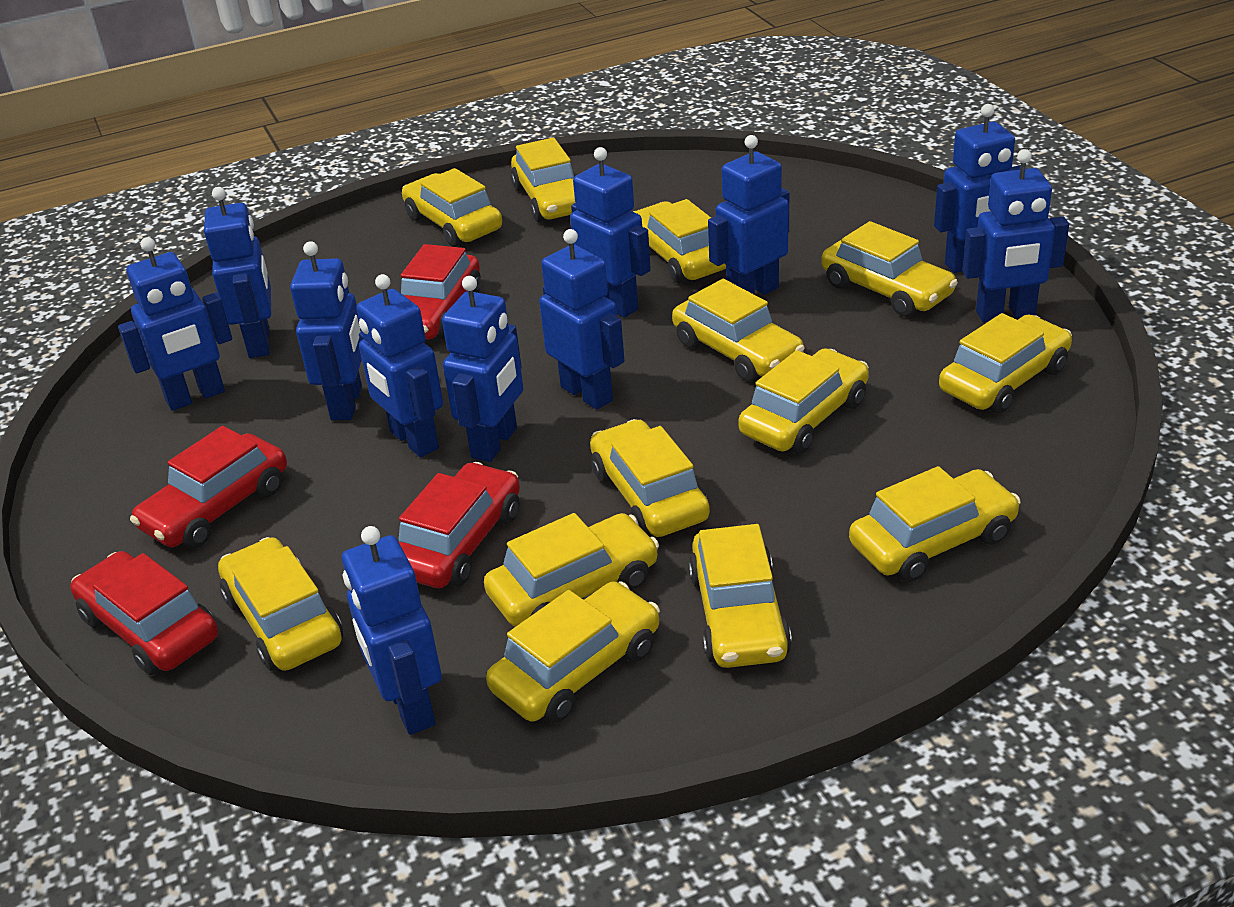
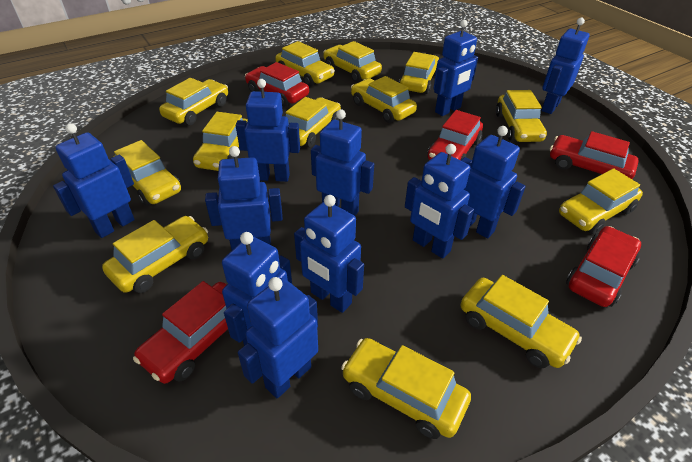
red car: [70,551,218,675] [130,426,287,548] [398,462,520,588] [401,244,481,339] = 4 -> [133,281,229,384] [245,62,309,107] [427,110,483,160] [550,131,639,179] [566,226,641,307] = 5

